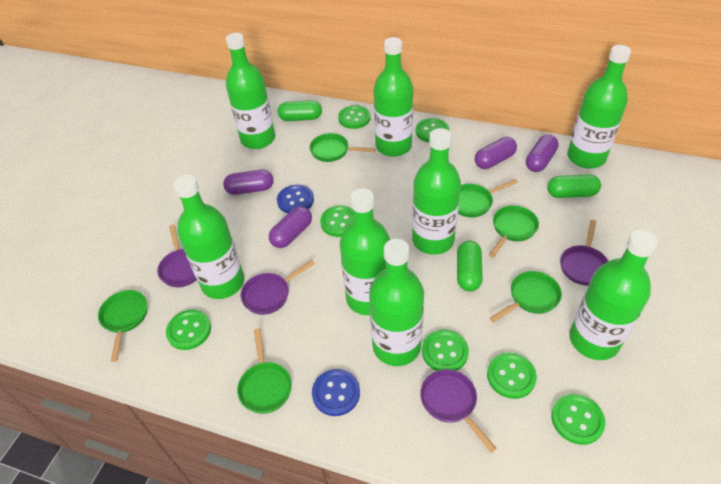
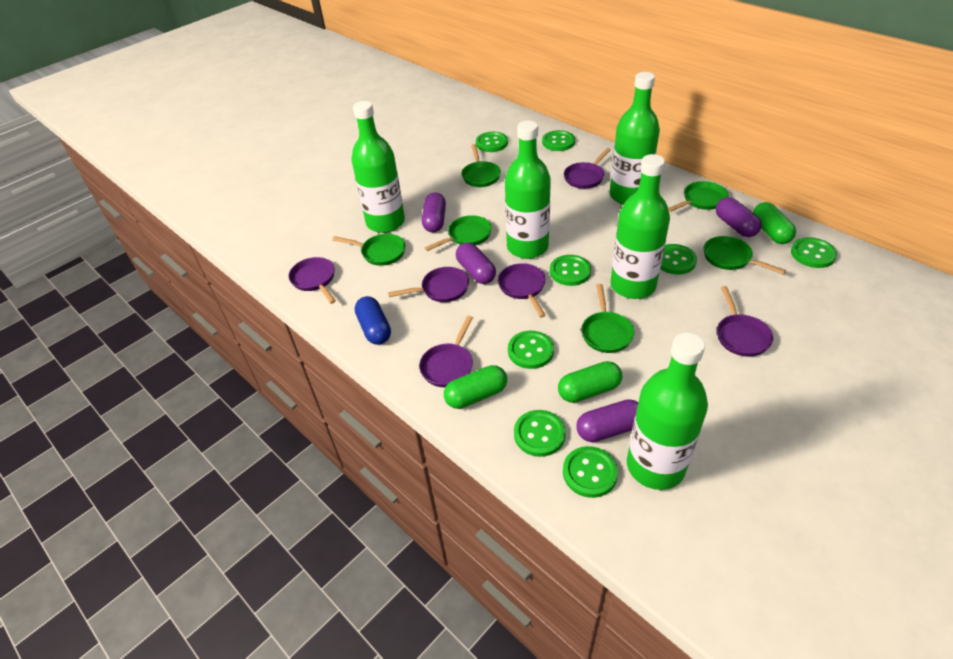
blue button: [277,185,314,213] [312,369,360,416] = 2 -> none = 0
blue capsule: none = 0 -> [355,296,391,345] = 1
green bottle: [173,175,244,299] [226,33,275,149] [340,188,390,315] [369,239,424,366] [374,37,413,157] [412,128,461,255] [567,45,631,168] [569,230,658,360] = 8 -> [351,101,405,233] [505,121,551,259] [610,72,660,205] [611,154,670,299] [627,333,708,490] = 5
green button: [166,310,211,350] [320,206,353,237] [338,105,371,129] [416,118,449,142] [422,329,469,371] [487,353,537,399] [551,394,605,445] = 7 -> [476,132,508,152] [508,331,554,369] [514,410,566,457] [542,130,575,151] [550,255,591,286] [563,446,618,498] [661,244,697,275] [791,237,837,268] = 8
purple pan: [157,225,197,287] [240,260,315,315] [420,369,497,452] [560,220,608,286] = 4 -> [288,257,336,304] [388,267,469,302] [419,316,473,387] [498,263,546,318] [564,148,611,189] [717,286,773,357] = 6

